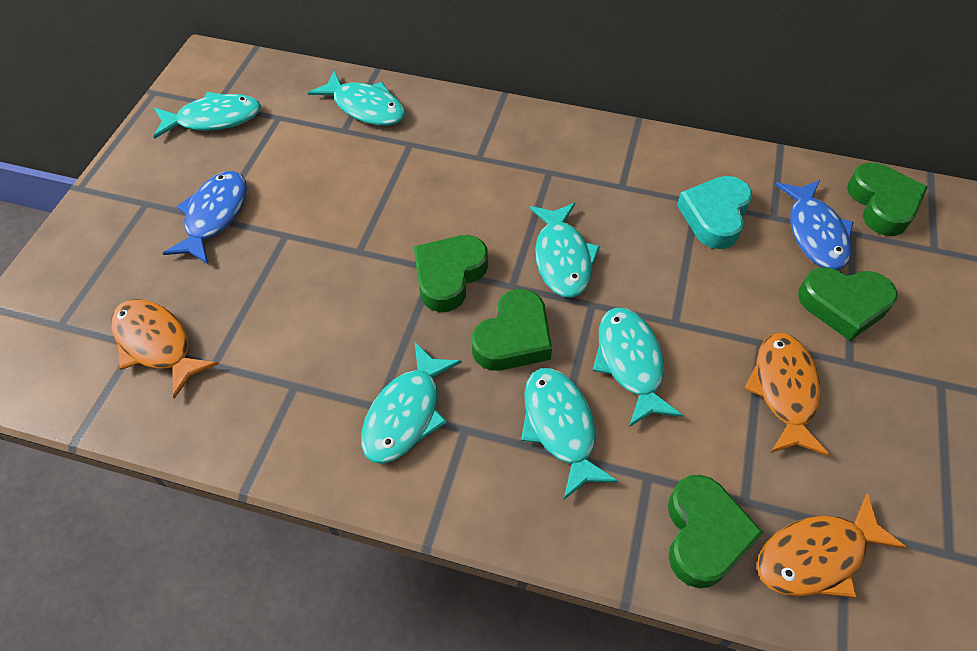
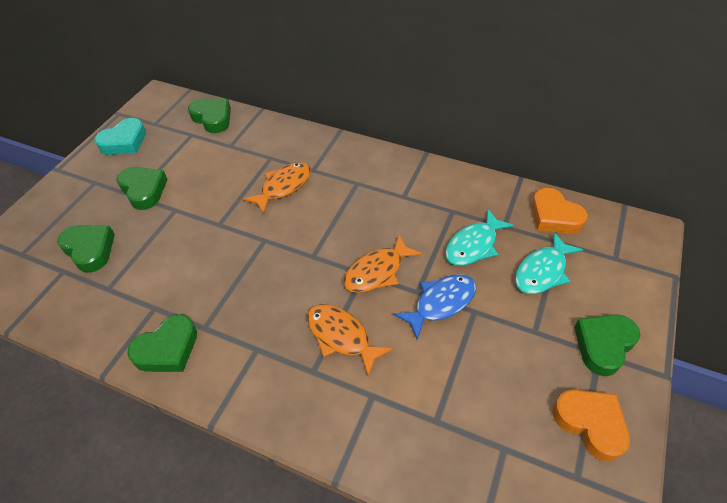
blue fish: [163,171,247,264] [775,180,853,270] = 2 -> [393,274,476,340] = 1
orange heart: none = 0 -> [531,188,588,234] [552,390,630,462] = 2
turquoise fish: [154,92,261,139] [308,71,405,126] [361,343,462,464] [521,368,618,499] [529,203,600,298] [593,308,683,427] = 6 -> [445,209,514,266] [515,232,583,294] = 2

